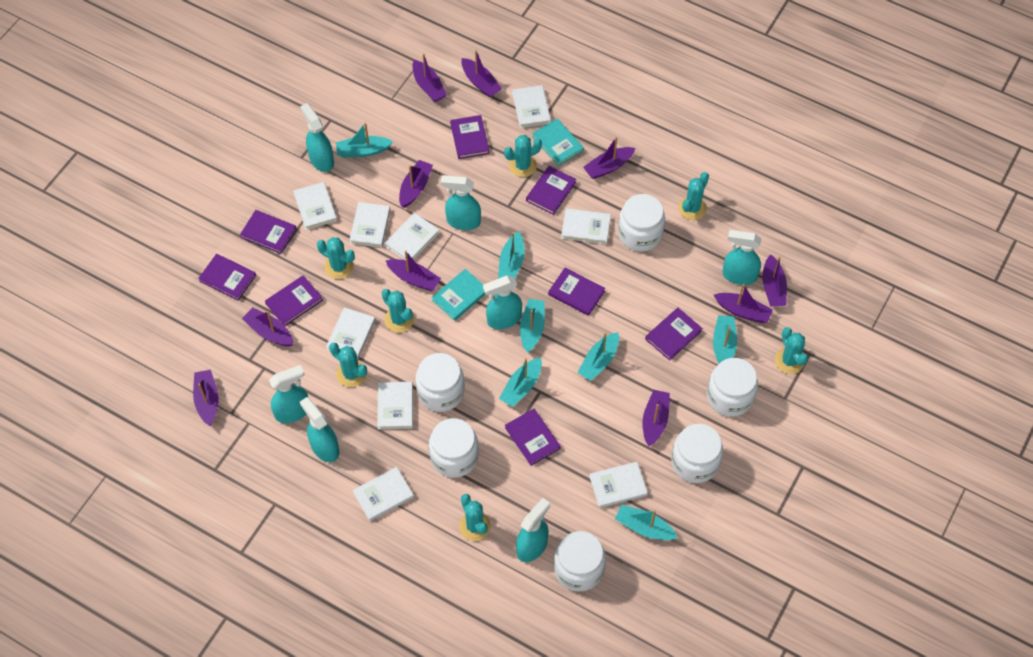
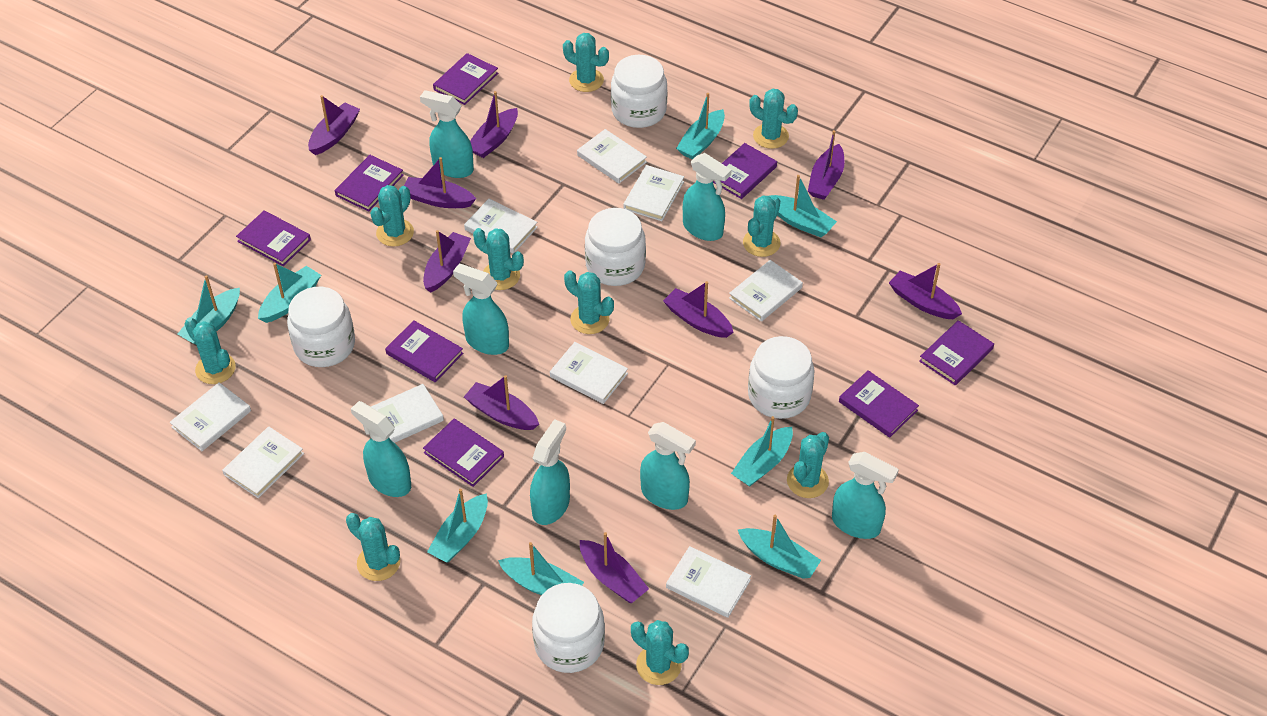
purple boat: [193,370,218,426] [242,307,294,347] [386,251,441,291] [399,160,433,208] [412,54,447,102] [462,50,502,98] [583,137,635,179] [642,390,670,446] [714,284,773,323] [762,254,787,306] = 10 -> [308,95,360,155] [404,157,476,208] [423,230,471,293] [464,375,539,430] [470,91,518,158] [580,532,649,603] [663,281,734,338] [808,130,844,200] [889,263,962,319] = 9
turquoise boat: [336,122,393,157] [498,231,525,279] [499,358,542,407] [520,299,545,353] [578,332,619,381] [615,505,678,540] [713,315,737,363] = 7 -> [178,275,240,344] [258,263,321,323] [427,489,488,563] [498,542,584,595] [676,93,725,160] [731,416,793,487] [738,515,821,579] [770,175,837,237] = 8
turquoise book: [431,269,486,321] [532,118,584,166] = 2 -> none = 0
turquoise cactus: [317,237,355,279] [329,343,367,387] [382,289,414,333] [459,494,491,541] [504,135,542,177] [678,172,709,220] [775,327,808,374] = 7 -> [185,317,236,384] [346,513,400,581] [370,185,414,246] [473,228,524,290] [563,33,609,92] [564,270,614,334] [631,620,689,685] [743,195,781,257] [749,88,798,149] [787,432,829,498] = 10
white jar: [416,353,465,412] [429,418,479,478] [554,531,606,592] [618,194,665,251] [671,424,723,483] [707,358,758,417] = 6 -> [287,287,355,367] [532,583,605,673] [585,208,646,286] [611,55,667,128] [748,336,814,419] = 5

